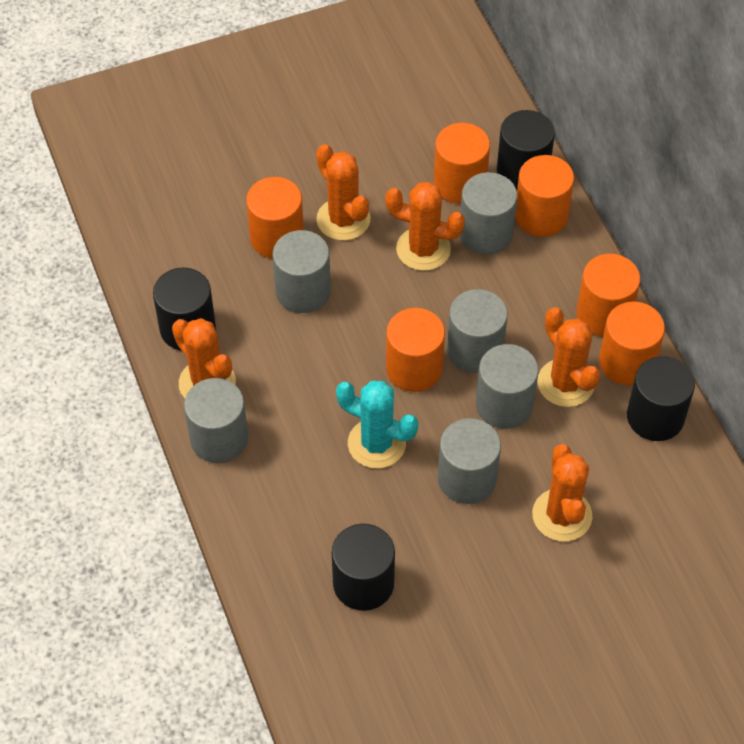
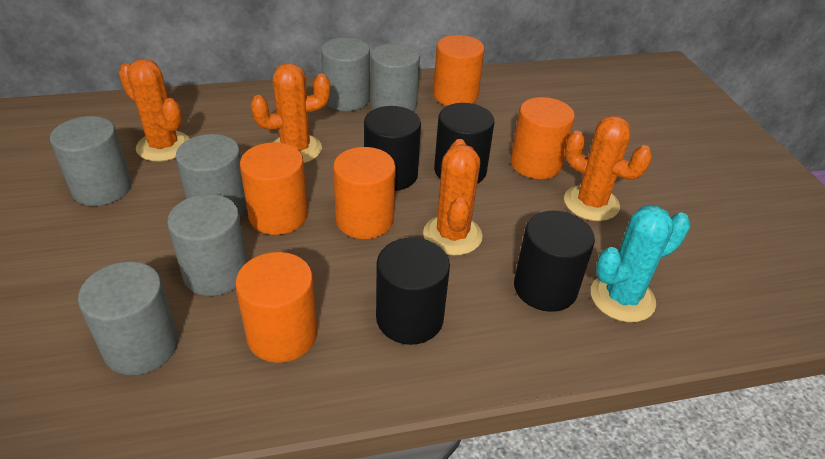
orange cactus: [172,318,236,398] [316,144,370,241] [385,182,465,271] [532,444,592,541] [537,307,600,407] = 5 -> [118,59,190,162] [251,63,330,163] [423,139,483,255] [564,116,652,221] = 4
orange cylinder: [246,177,304,259] [386,308,445,392] [434,123,490,204] [515,155,574,237] [576,254,640,337] [599,301,665,386] = 6 -> [235,252,317,363] [240,142,308,235] [333,147,396,239] [433,35,485,106] [511,97,575,179] = 5

